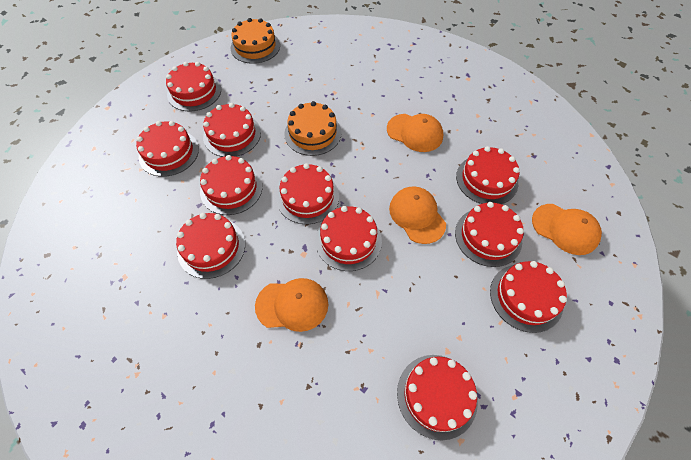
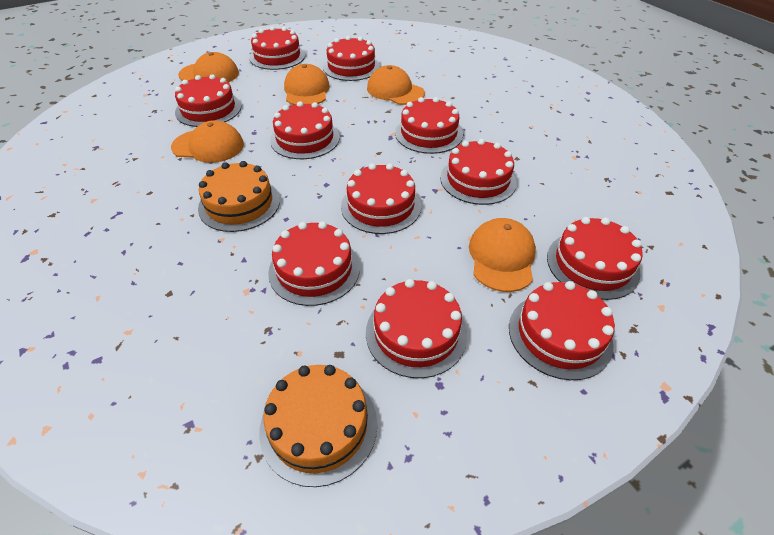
orange cap: [255,278,328,332] [387,114,443,152] [389,186,446,244] [532,204,602,255] = 4 -> [171,120,244,163] [178,52,239,82] [284,64,330,105] [367,65,425,105] [469,218,536,292] = 5

